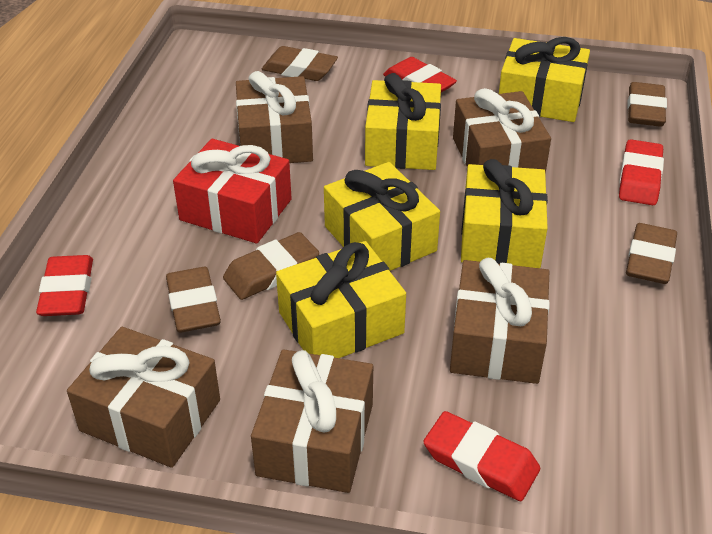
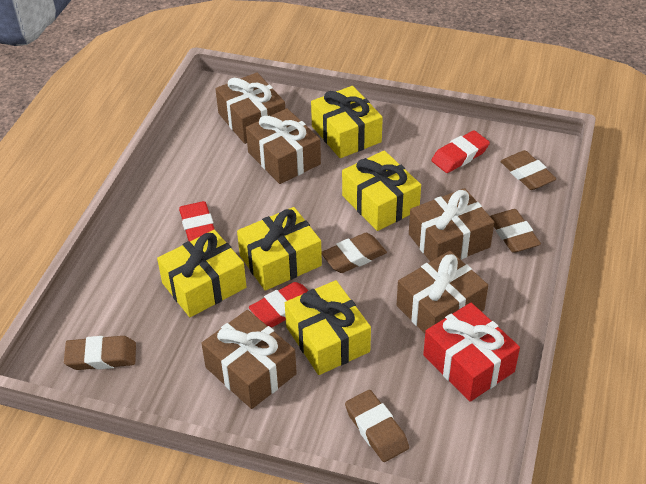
red eraser: [36,255,93,316] [383,57,457,92] [423,411,540,501] [619,139,664,205] = 4 -> [179,201,215,241] [249,282,308,327] [431,130,490,173] = 3

